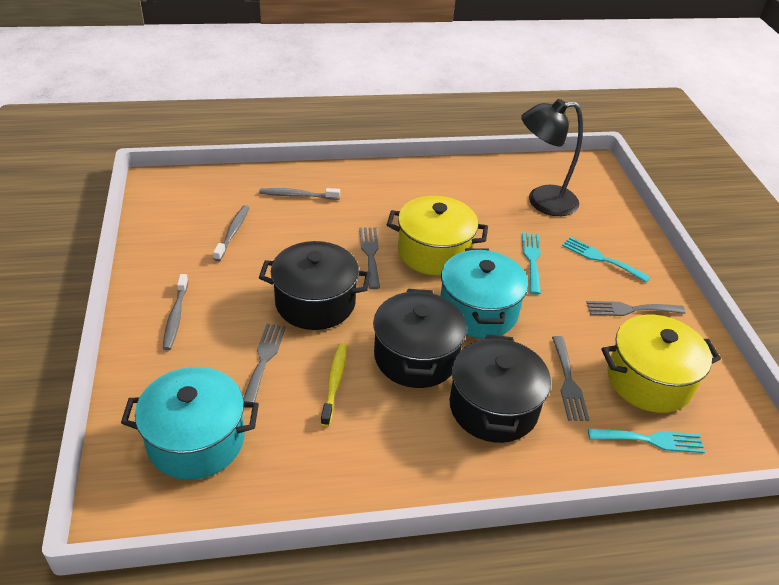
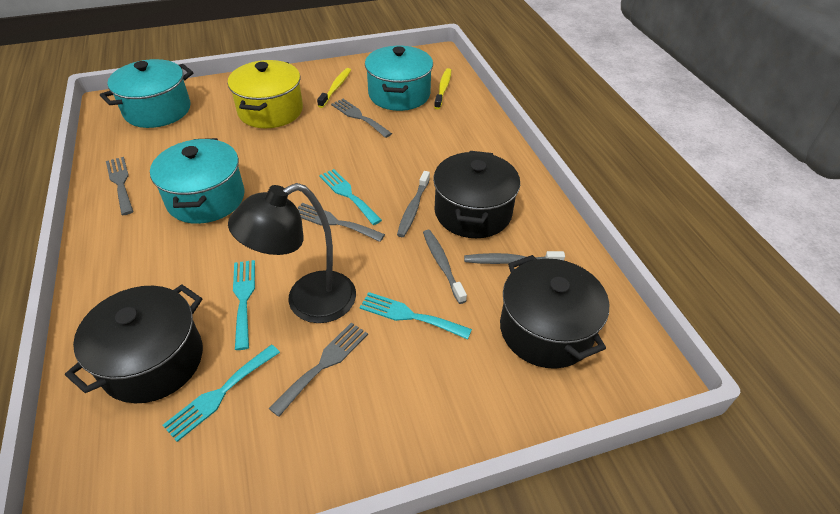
turquoise fork: [522,233,541,294] [562,237,650,283] [588,429,705,453] = 3 -> [163,345,280,442] [233,260,255,350] [319,169,382,225] [360,292,472,340] = 4
turquoise pot: [121,367,259,480] [440,248,528,338] = 2 -> [100,59,193,128] [150,138,245,224] [365,46,433,111] = 3
yellow pot: [387,196,488,276] [601,315,721,413] = 2 -> [228,60,303,128] = 1
yellow toothbrush: [321,343,347,426] = 1 -> [317,68,351,108] [434,68,451,109] = 2

